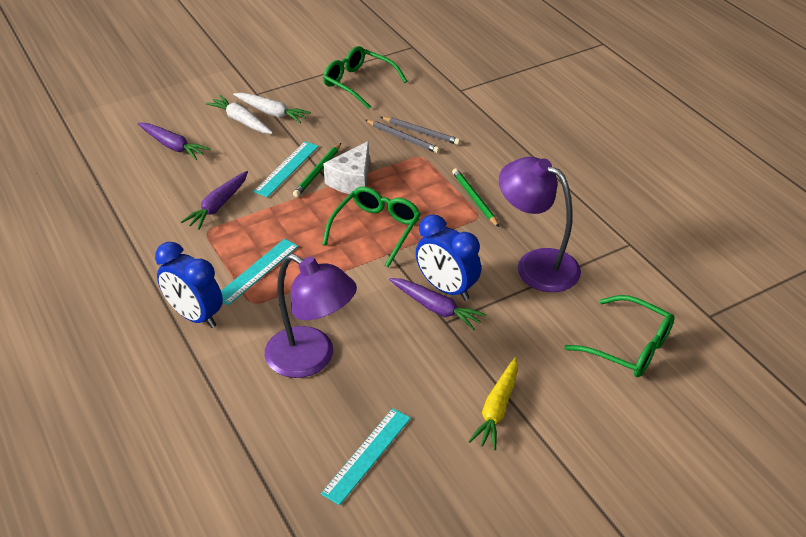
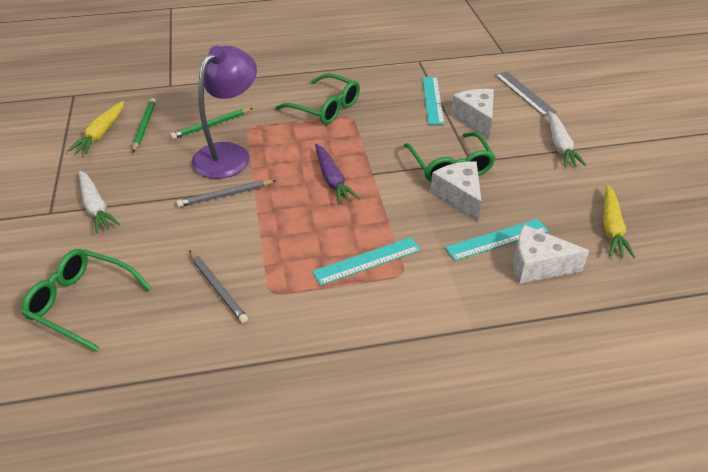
blue clock: [155,242,223,328] [416,215,481,301] = 2 -> none = 0
grey ruler: none = 0 -> [495,71,557,117] = 1
purple carrot: [138,123,210,160] [181,171,248,230] [389,278,487,330] = 3 -> [315,144,360,205] = 1
purple lamp: [265,254,357,378] [499,157,581,292] = 2 -> [192,46,257,179] = 1
white cheese: [323,141,369,194] = 1 -> [430,161,482,222] [451,89,494,139] [513,225,589,284] = 3
yellow carrot: [468,357,518,450] = 1 -> [67,101,124,154] [603,185,636,258] = 2

